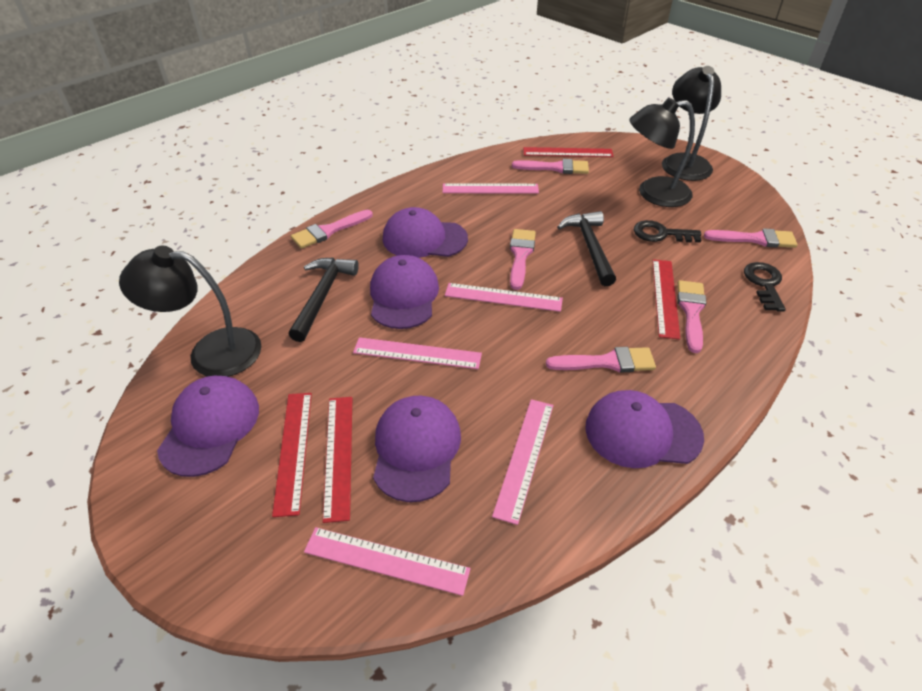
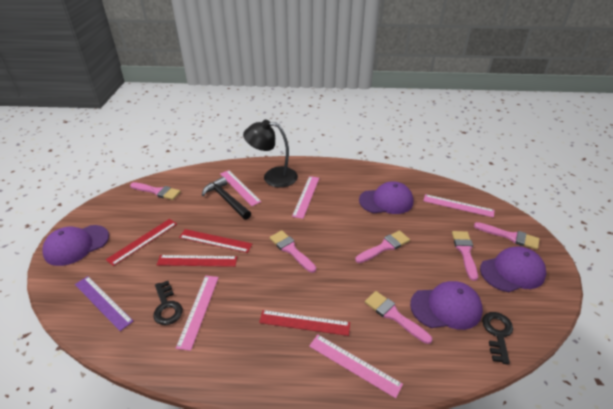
black hammer: [288,257,359,342] [557,211,616,286] = 2 -> [202,177,251,220] = 1
black lamp: [119,246,261,377] [629,98,695,207] [662,66,721,181] = 3 -> [243,120,298,188] = 1
purple cap: [157,376,259,477] [370,255,439,329] [373,396,461,502] [383,207,468,258] [585,390,704,468] = 5 -> [42,225,109,266] [359,181,413,214] [410,281,483,330] [480,246,546,292] = 4
purple ruler: none = 0 -> [75,276,133,331] = 1

